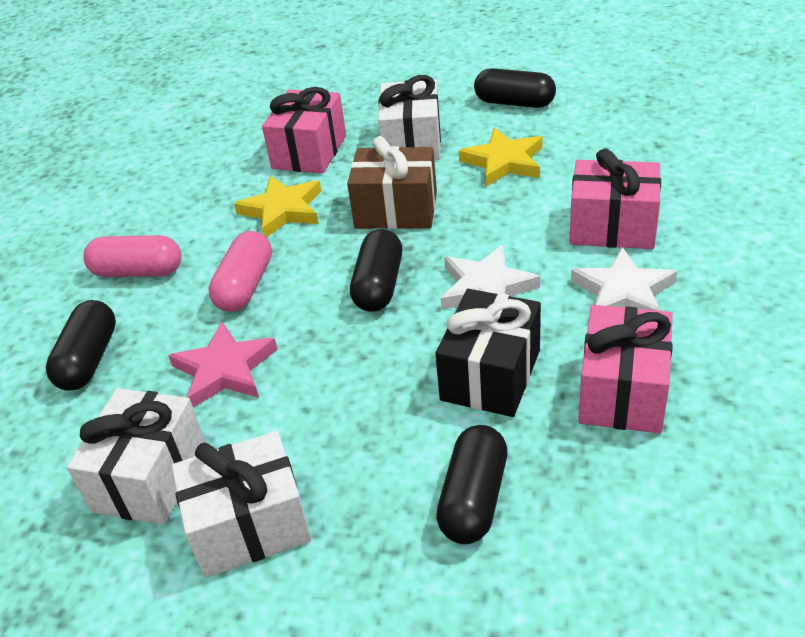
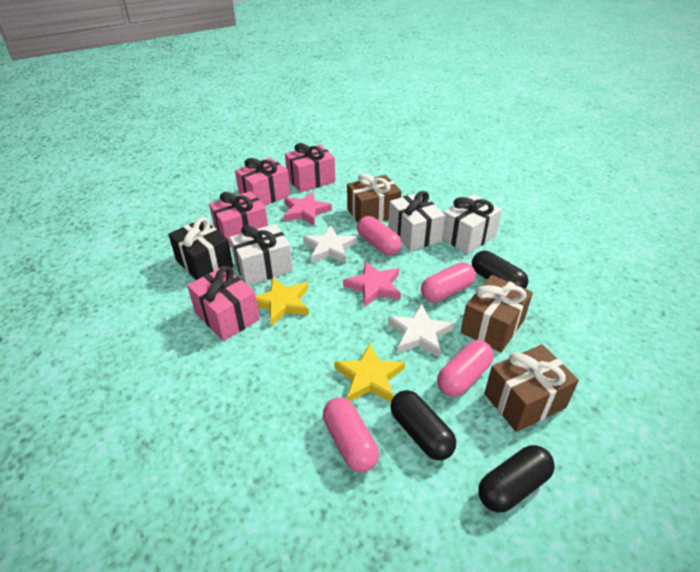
black capsule: [46,300,116,391] [350,229,402,312] [436,425,508,544] [474,68,556,108] = 4 -> [390,390,456,460] [472,251,528,289] [478,445,555,513] = 3
brown gift: [347,136,437,229] = 1 -> [347,173,402,223] [461,275,533,352] [484,344,579,432] = 3
pink capsule: [83,235,182,277] [208,231,272,312] = 2 -> [323,397,379,472] [357,216,402,255] [421,262,476,302] [437,340,494,397] = 4
pink gift: [262,87,346,174] [569,149,661,249] [578,305,673,434] = 3 -> [187,266,260,341] [209,191,268,247] [235,158,290,206] [285,143,335,192] = 4
pink star: [168,321,278,408] = 1 -> [283,192,332,225] [343,261,401,307] = 2

